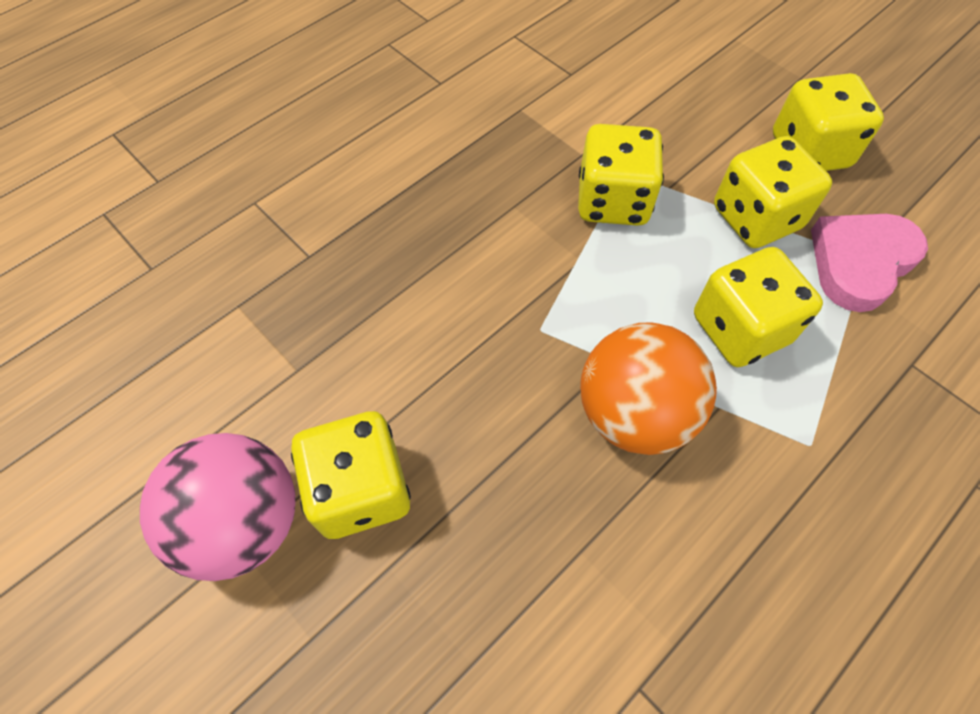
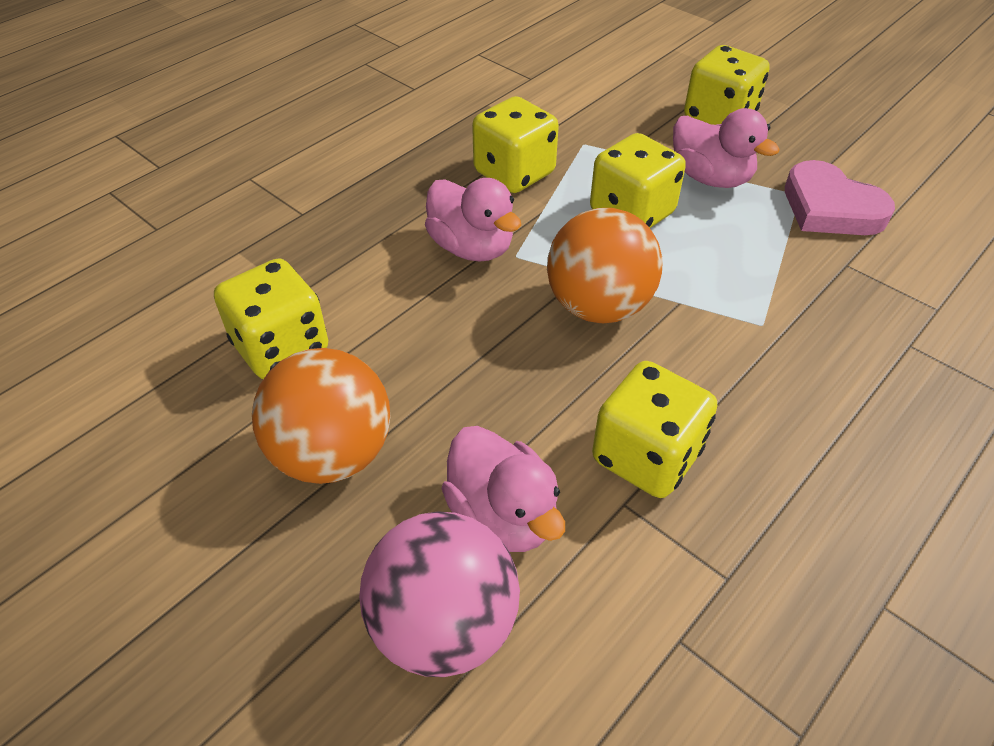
orange ball: [580,322,717,455] = 1 -> [252,348,391,484] [547,208,663,323] = 2
pink duck: none = 0 -> [425,178,521,262] [442,426,565,552] [673,108,780,188] = 3

